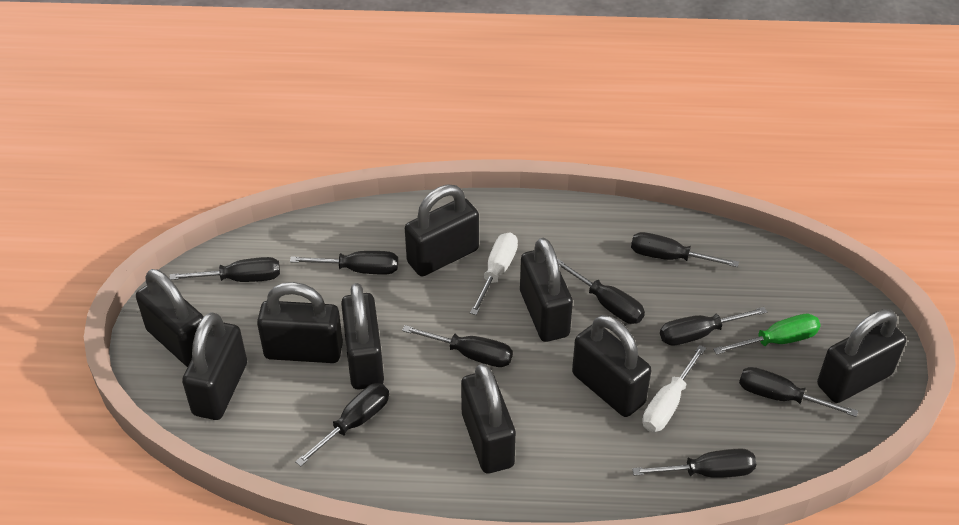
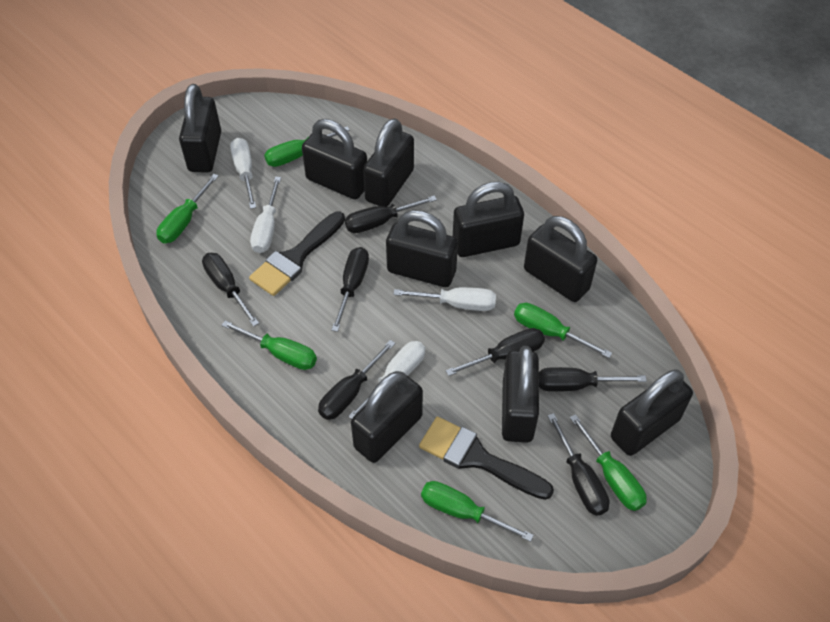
black brush: none = 0 -> [249,212,345,296] [419,417,554,500] = 2
black screwdriver: [169,257,280,282] [290,251,398,275] [295,383,389,467] [402,325,513,367] [557,259,645,324] [631,232,739,267] [632,448,756,478] [660,307,767,345] [739,367,858,417] = 9 -> [202,253,259,327] [318,340,396,420] [331,247,369,332] [345,195,437,233] [446,328,545,376] [539,367,647,392] [547,413,609,516] = 7
green screwdriver: [713,314,821,355] = 1 -> [156,174,219,243] [221,320,317,370] [264,127,350,167] [421,481,534,542] [514,303,612,358] [570,414,647,511] = 6
white screwdriver: [470,232,518,315] [642,345,706,432] = 2 -> [230,138,256,209] [250,176,281,253] [348,341,425,419] [393,287,496,311] = 4

